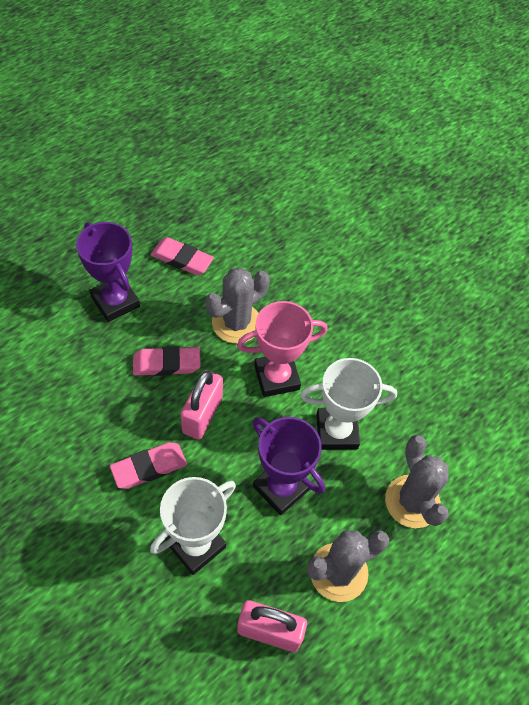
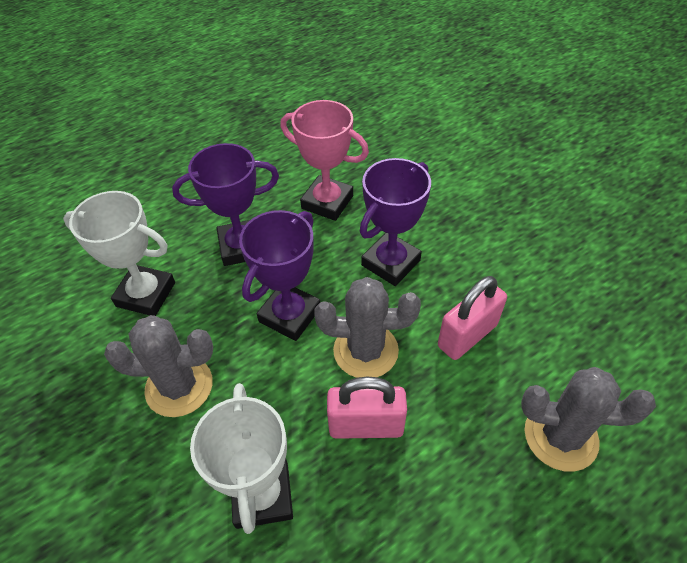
pink eraser: [110,442,187,489] [133,346,201,376] [150,237,214,275] = 3 -> none = 0
purple trophy: [76,222,140,322] [253,417,325,515] = 2 -> [172,143,279,266] [239,210,320,341] [360,158,431,286] = 3

